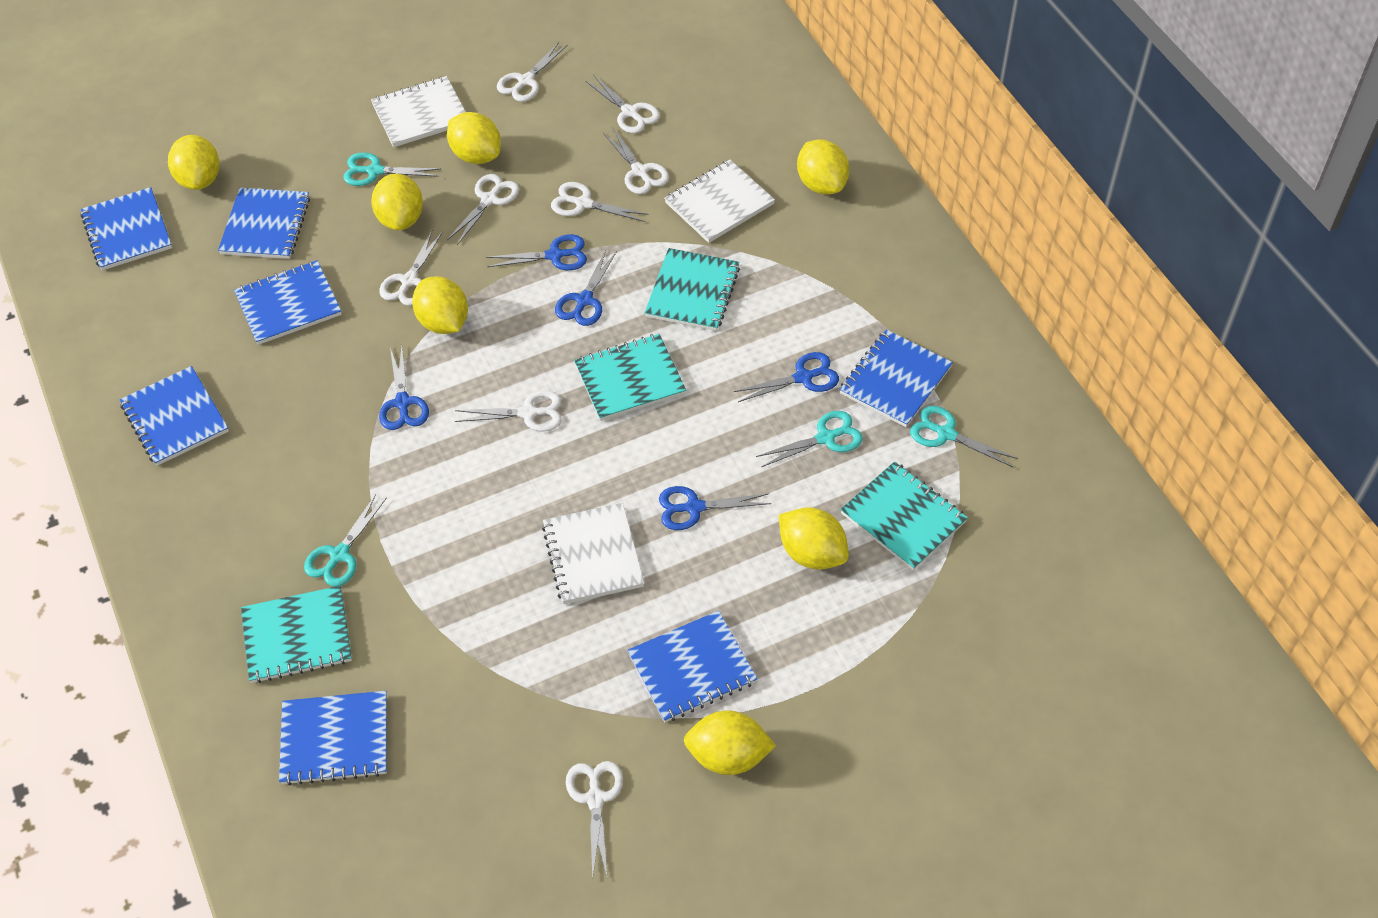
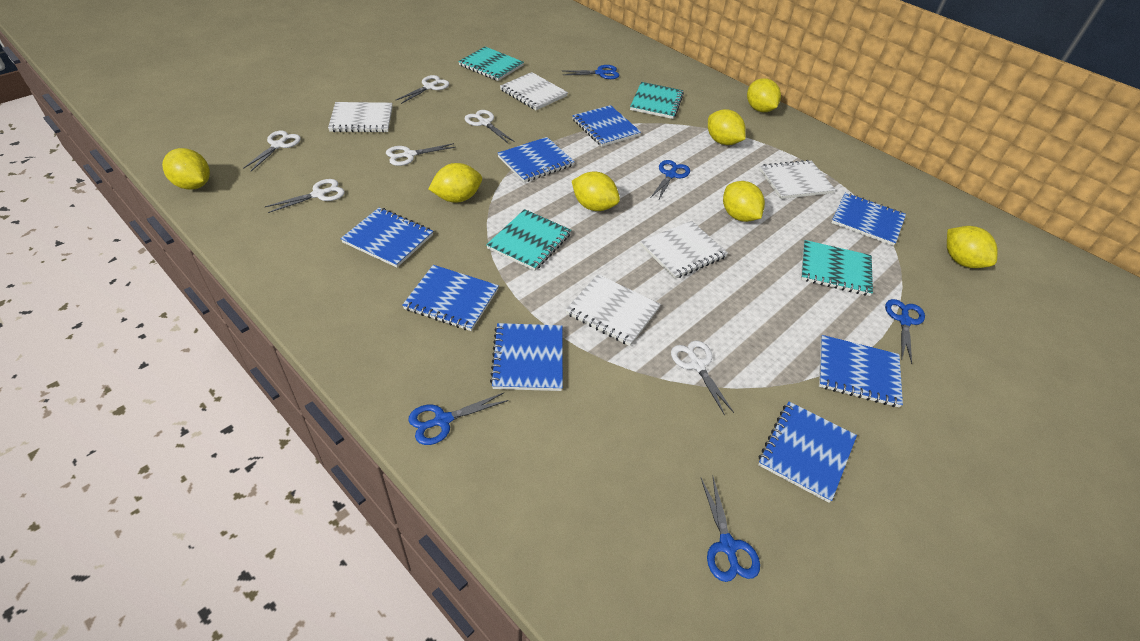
blue notebook: [80,187,172,271] [120,366,229,466] [218,188,310,259] [234,260,342,345] [279,691,387,786] [627,611,758,722] [839,329,953,427] = 7 -> [340,207,433,267] [402,265,499,331] [490,323,563,391] [498,137,575,182] [572,105,641,147] [758,401,857,503] [819,335,903,408] [831,193,906,246] = 8
turquoise scissors: [304,494,387,587] [343,152,440,186] [756,411,863,467] [910,406,1018,467] = 4 -> none = 0
white notebook: [371,76,466,147] [542,503,645,604] [664,160,775,243] = 3 -> [328,102,392,133] [500,72,568,110] [566,274,661,346] [640,221,728,279] [759,160,836,199] = 5
white scissors: [379,231,443,306] [447,174,519,245] [455,390,562,432] [497,42,568,102] [551,182,648,222] [566,761,623,880] [585,75,660,133] [603,127,669,194] = 8 -> [243,131,301,171] [265,179,345,213] [386,143,456,166] [396,75,449,104] [464,110,515,143] [671,341,734,415] = 6

